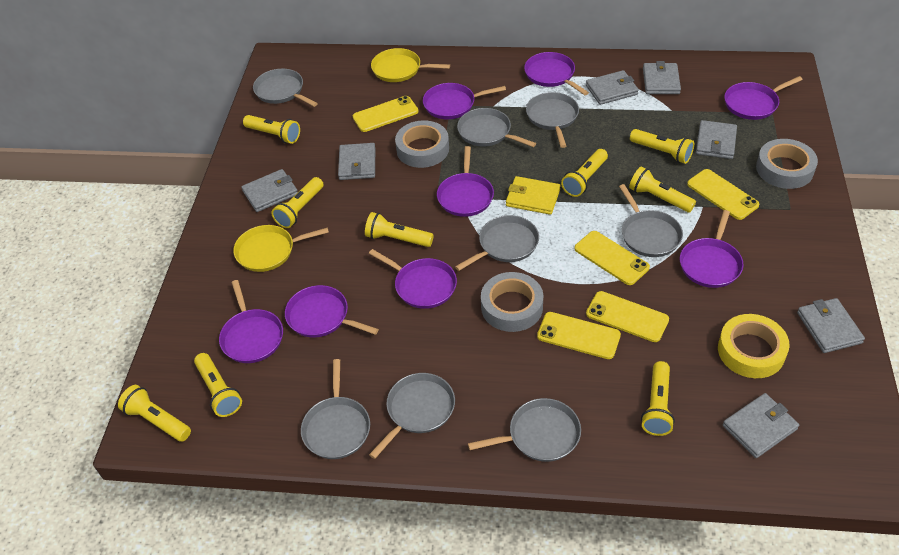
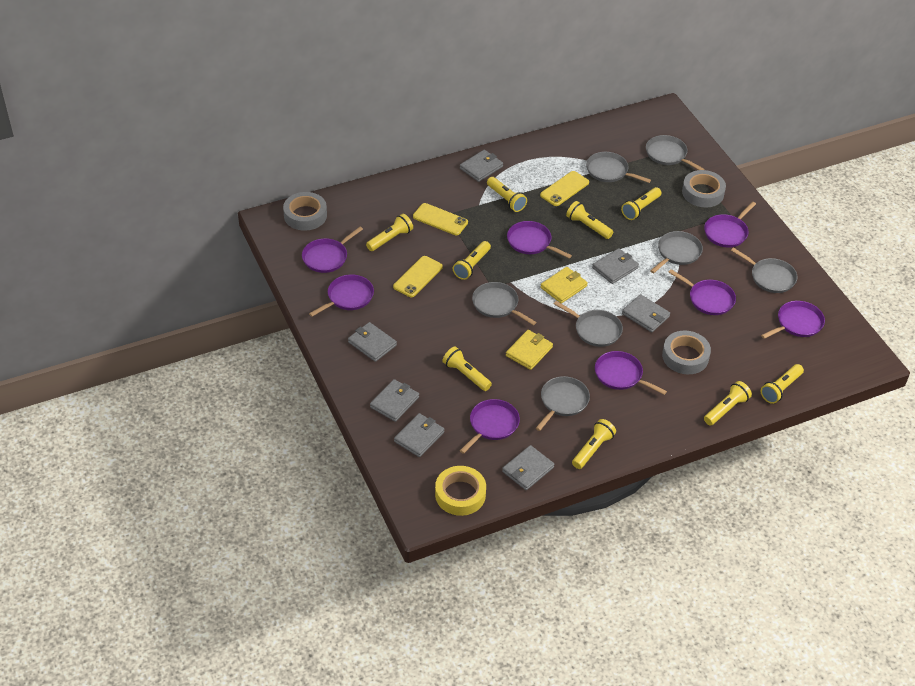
grey pan: [253,69,318,107] [301,359,370,459] [369,373,455,459] [455,215,539,271] [457,108,536,147] [468,398,581,462] [526,92,579,148] [619,184,683,257] = 8 -> [472,282,536,325] [536,376,590,431] [554,301,623,347] [586,152,651,183] [646,135,704,170] [650,231,703,273] [731,247,798,293] = 7
yellow pan: [233,225,329,272] [371,48,450,82] = 2 -> none = 0
yellow phone: [353,96,418,132] [537,312,621,359] [575,231,650,285] [586,291,669,342] [687,169,759,220] = 5 -> [393,256,443,297] [413,203,468,235] [540,171,589,206] = 3
yellow wallet: [506,176,560,215] = 1 -> [506,330,553,370] [540,267,588,303] = 2

